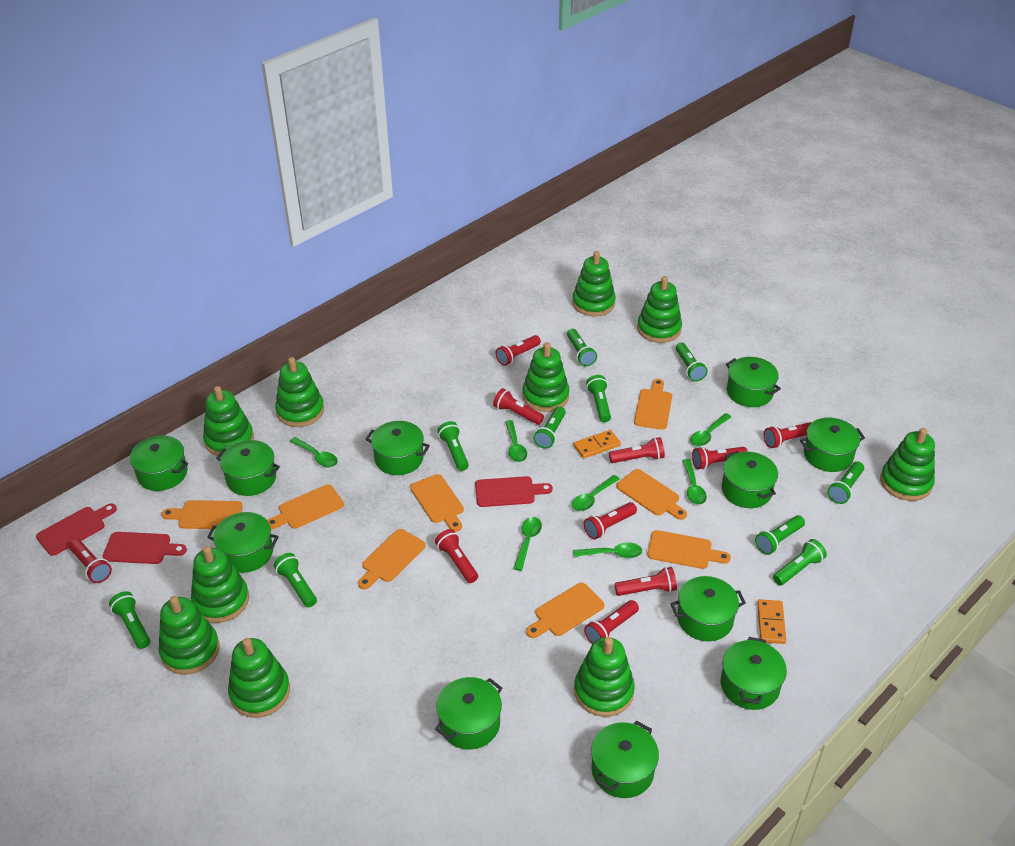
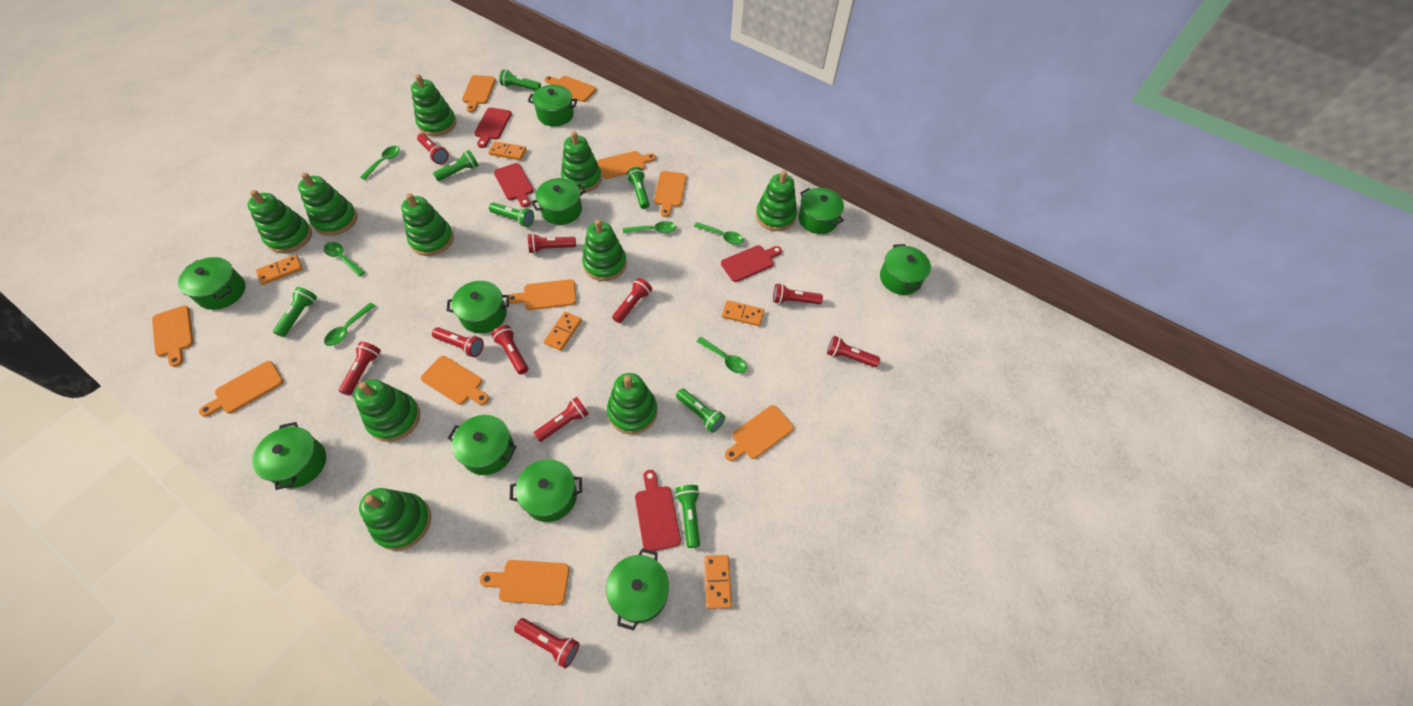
green flashlight: [109,591,150,649] [274,553,317,608] [438,421,469,471] [533,406,566,449] [567,329,597,366] [586,375,611,422] [676,342,708,381] [755,515,805,555] [773,539,827,585] [827,462,864,504] = 10 -> [273,287,317,337] [433,150,479,181] [489,203,534,227] [499,69,541,91] [627,167,650,209] [675,485,700,548] [676,388,725,433] = 7
green pot: [128,435,188,491] [207,512,279,573] [216,440,280,496] [366,421,430,475] [435,677,502,750] [591,721,659,798] [670,576,746,641] [721,637,787,710] [722,451,778,508] [726,357,781,407] [800,418,865,472] = 11 -> [178,257,245,310] [252,422,326,490] [447,281,509,333] [448,415,517,475] [510,459,582,522] [528,85,578,126] [531,178,586,225] [606,548,669,631] [798,188,844,234] [880,244,931,295] = 10
green spoon: [290,437,338,467] [505,420,527,462] [513,517,542,571] [572,475,620,511] [573,542,642,558] [682,459,707,505] [690,413,731,446] = 7 -> [324,242,365,276] [324,303,375,346] [360,146,400,180] [623,221,676,233] [694,222,744,245] [696,337,747,373] = 6
orange cutting board: [162,500,243,529] [267,484,344,529] [358,529,425,589] [410,474,464,532] [526,583,604,638] [616,469,687,520] [634,379,672,430] [647,530,731,569] = 8 -> [152,306,194,367] [199,361,283,417] [421,356,489,405] [462,75,496,113] [480,560,570,605] [509,279,576,310] [545,76,596,102] [597,151,656,179] [654,171,686,217] [725,405,794,461] = 10
orange domino: [574,430,621,459] [757,599,786,644] = 2 -> [256,255,303,285] [488,141,527,160] [544,312,582,351] [704,555,732,609] [722,300,764,326] = 5
red cutting board: [36,503,117,556] [102,532,187,564] [475,476,553,507] = 3 -> [474,108,512,148] [494,163,534,207] [635,470,681,551] [721,245,782,282] = 4

